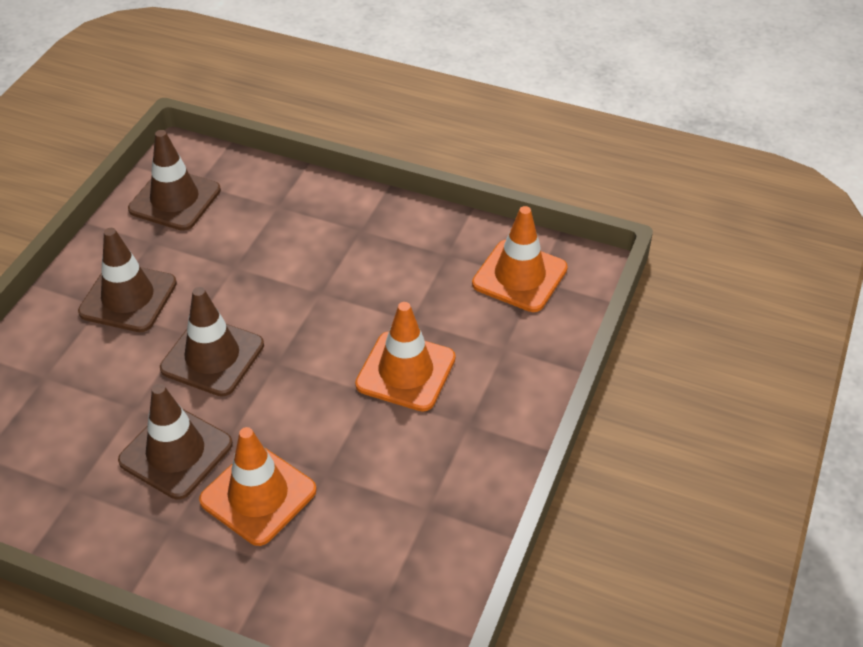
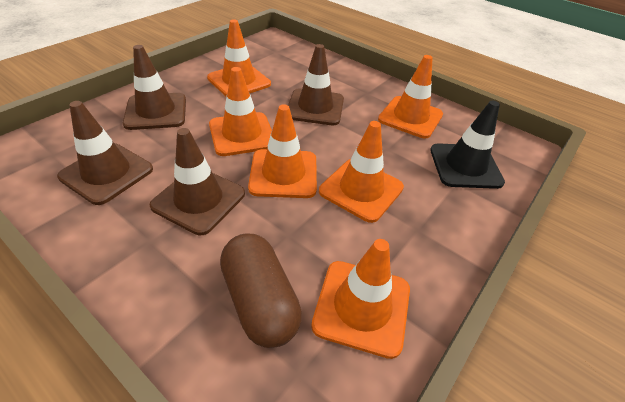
black traffic cone: none = 0 -> [430,101,505,189] = 1
brown capsule: none = 0 -> [220,234,302,348] = 1
orange traffic cone: [199,427,317,546] [355,302,456,411] [472,206,568,312] = 3 -> [207,19,271,97] [209,67,272,156] [248,104,317,198] [311,239,410,359] [319,121,404,223] [378,55,443,138] = 6

